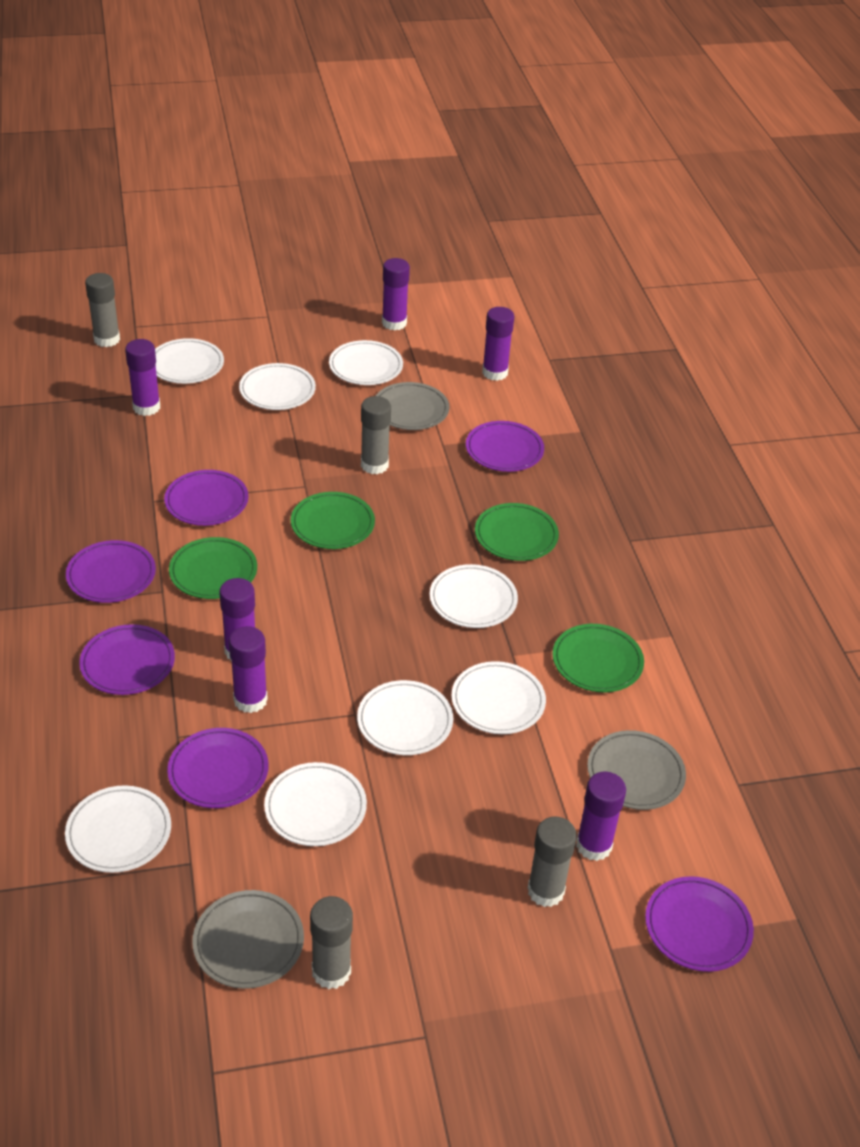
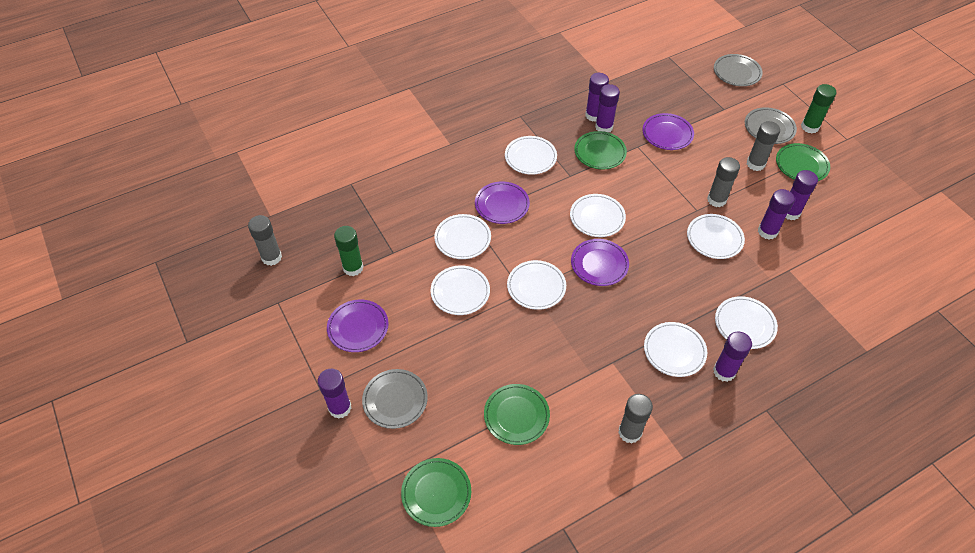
green glue stick: none = 0 -> [334,226,363,276] [801,84,836,134] = 2
purple plate: [66,540,156,603] [79,624,175,695] [164,470,249,526] [167,728,268,808] [466,421,544,472] [645,876,754,972] = 6 -> [327,300,389,352] [475,181,530,224] [571,239,629,286] [643,113,694,150] = 4

